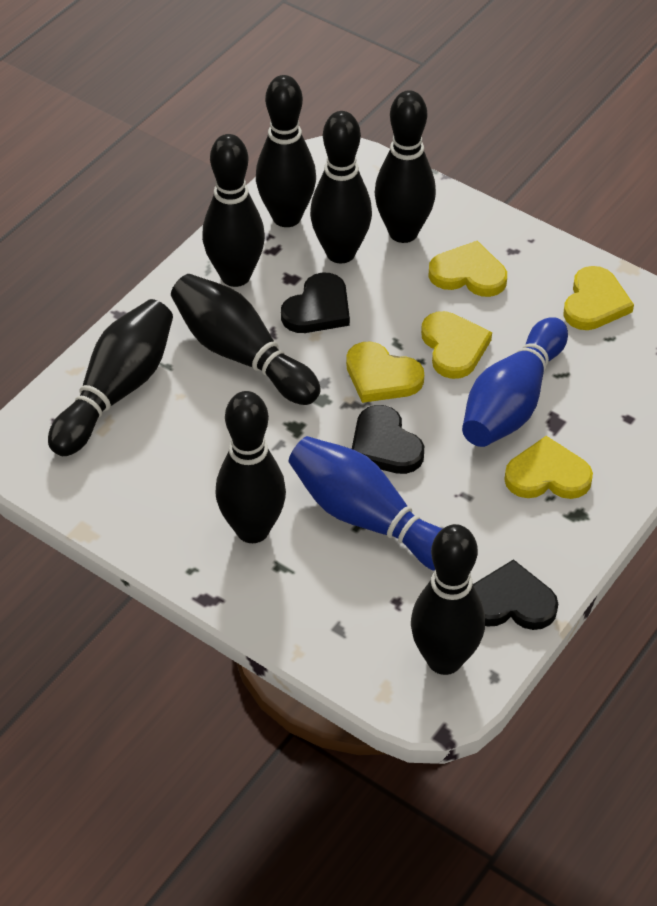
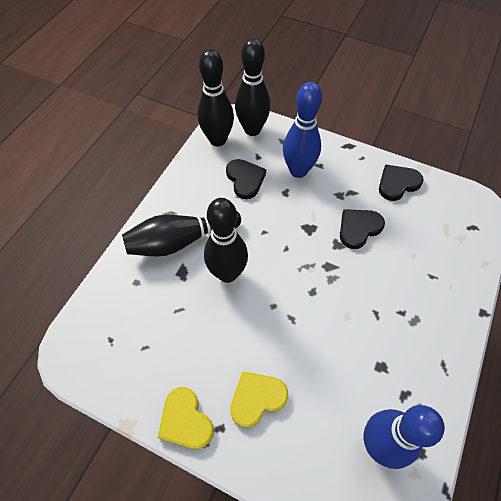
black bowling pin: [48,299,173,456] [171,274,320,405] [202,134,265,287] [215,391,286,543] [256,75,316,227] [310,111,372,264] [375,90,436,243] [411,524,485,675] = 8 -> [122,212,241,257] [198,49,234,147] [204,198,248,283] [235,38,271,136] = 4
yellow heart: [346,342,424,403] [421,311,492,379] [428,241,507,297] [504,436,593,499] [563,266,634,330] = 5 -> [158,387,214,449] [230,371,288,428] = 2

